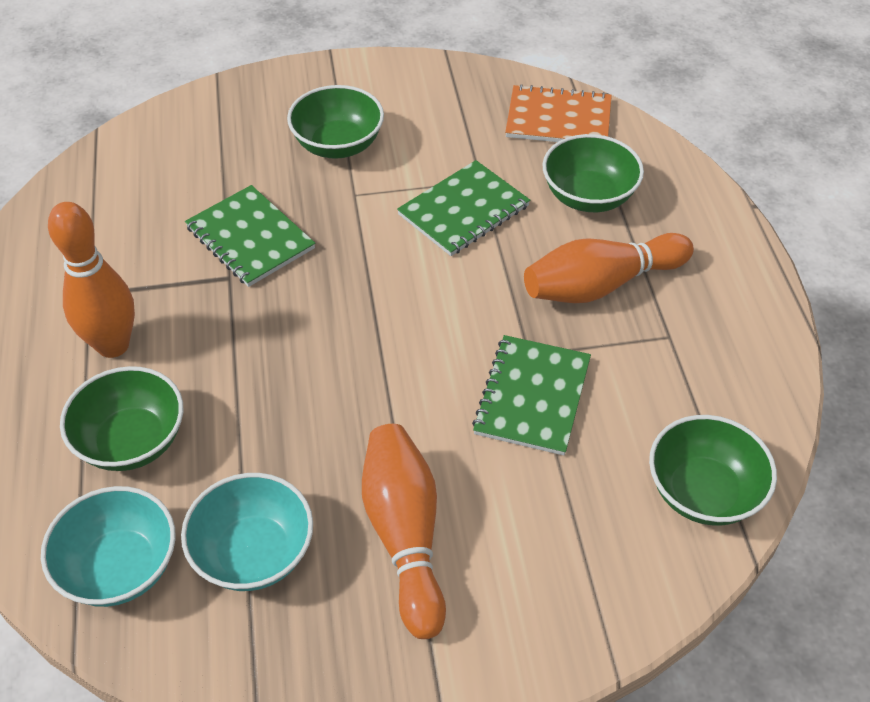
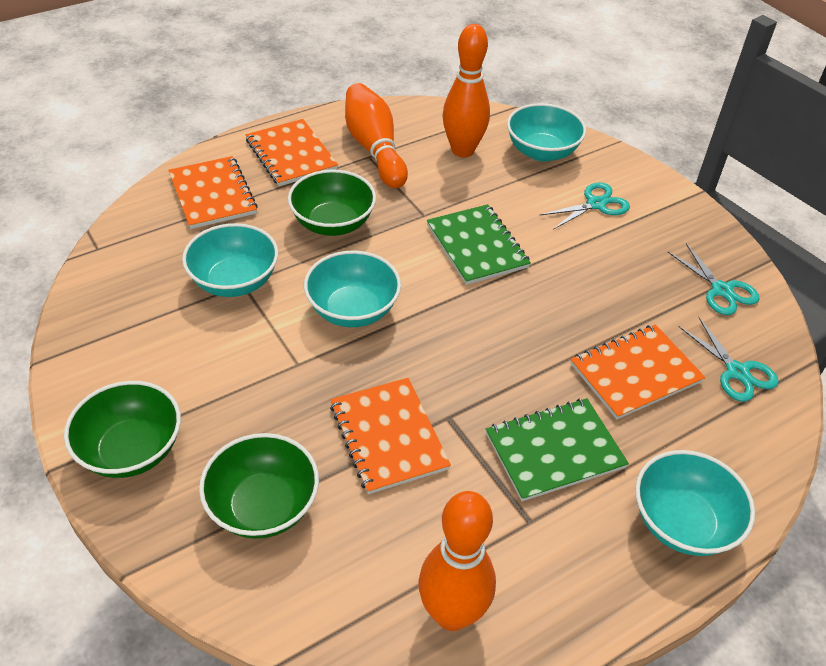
green bowl: [60,366,183,471] [287,85,384,159] [543,134,644,212] [649,415,777,526] = 4 -> [64,381,181,478] [199,433,319,539] [288,169,376,236] = 3
green notebook: [185,185,315,287] [397,160,530,256] [472,335,591,456] = 3 -> [427,204,531,285] [486,398,629,501] = 2
orange notebook: [505,84,612,142] = 1 -> [168,156,258,229] [246,119,338,186] [330,378,451,494] [570,324,705,420] = 4
turquoise bowl: [41,486,176,607] [181,473,313,591] = 2 -> [182,223,278,297] [304,250,401,327] [507,103,586,161] [635,450,755,556] = 4
turquoise scissors: none = 0 -> [540,182,630,230] [668,243,759,315] [679,317,779,402] = 3

